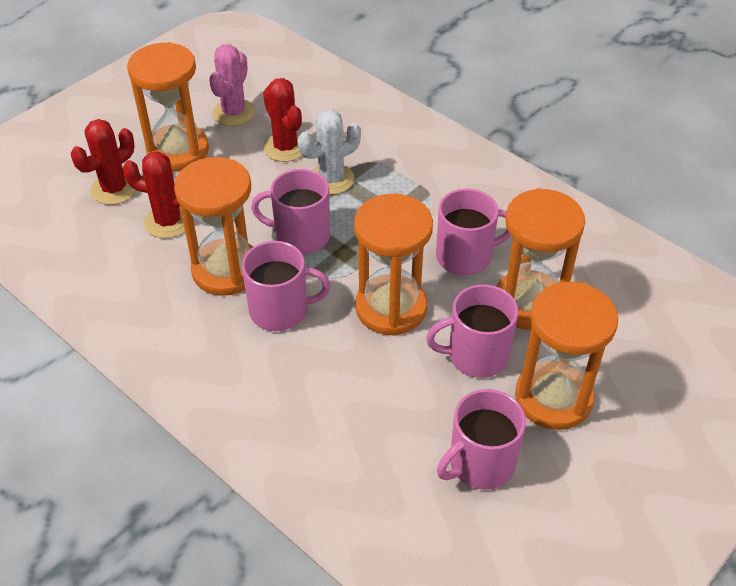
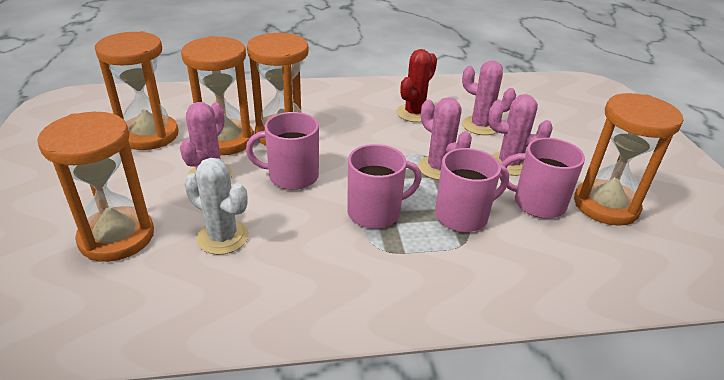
pink cactus: [209,44,256,126] = 1 -> [180,102,233,179] [418,97,472,180] [462,60,516,135] [488,94,553,176] = 4
pink mug: [242,241,330,331] [251,169,330,254] [426,284,518,378] [436,189,511,275] [437,389,526,490] = 5 -> [246,112,319,190] [347,144,422,229] [435,148,509,232] [499,138,585,219] = 4
red cactus: [71,119,136,205] [123,151,185,238] [263,78,303,162] = 3 -> [397,49,437,122] = 1

